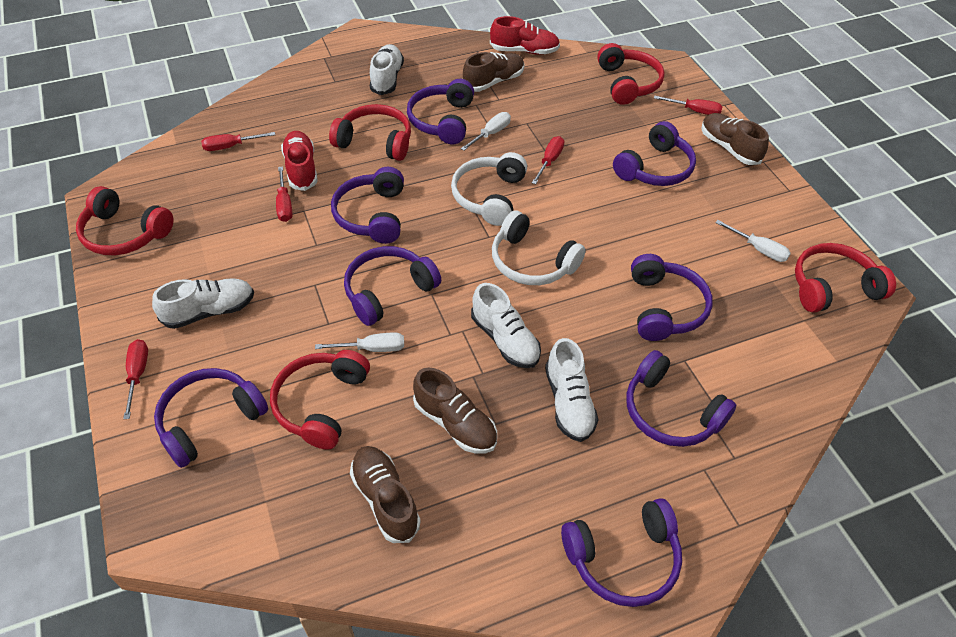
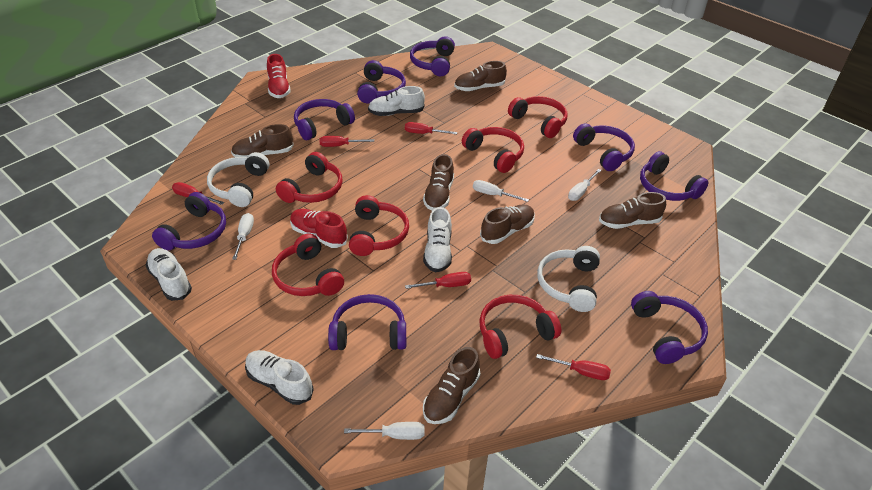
brown shoe: [350,446,421,543] [413,367,497,453] [463,52,525,92] [701,113,769,165] = 4 -> [231,124,294,157] [423,154,454,211] [423,347,480,424] [454,61,507,91] [480,204,535,244] [599,192,666,229] = 6
red headphones: [76,186,173,255] [270,350,370,450] [329,104,411,161] [597,43,665,105] [795,243,896,313] = 5 -> [272,234,344,296] [276,152,343,203] [349,195,409,256] [462,127,524,173] [479,295,561,359] [508,96,567,138] = 6
white screwdriver: [315,333,404,352] [461,112,511,151] [715,220,791,262] = 3 -> [232,213,254,260] [344,422,425,440] [473,180,529,202] [568,169,602,201] = 4

